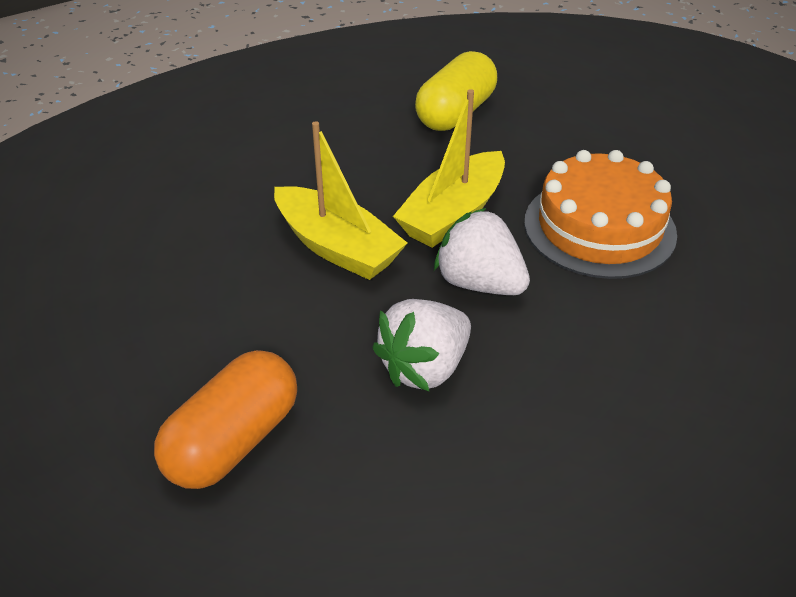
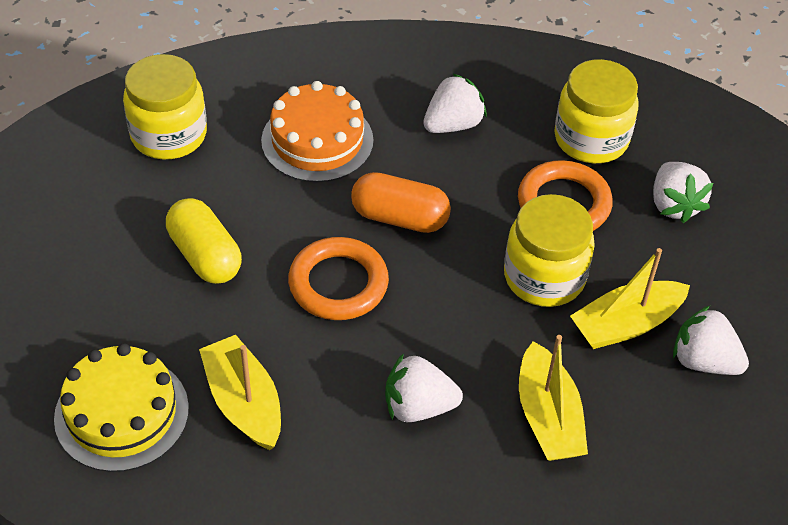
orange ring: none = 0 -> [288,237,389,320] [518,160,613,231] = 2
white strawberry: [372,299,471,392] [434,208,530,295] = 2 -> [385,353,463,422] [423,73,487,133] [653,162,714,223] [673,306,749,375] = 4
yellow boat: [274,121,407,280] [393,89,505,248] = 2 -> [199,335,281,450] [519,335,588,461] [570,248,690,349] = 3
yellow cake: none = 0 -> [54,343,189,472] = 1
yellow jar: none = 0 -> [123,54,207,159] [504,194,595,307] [554,59,639,163] = 3

